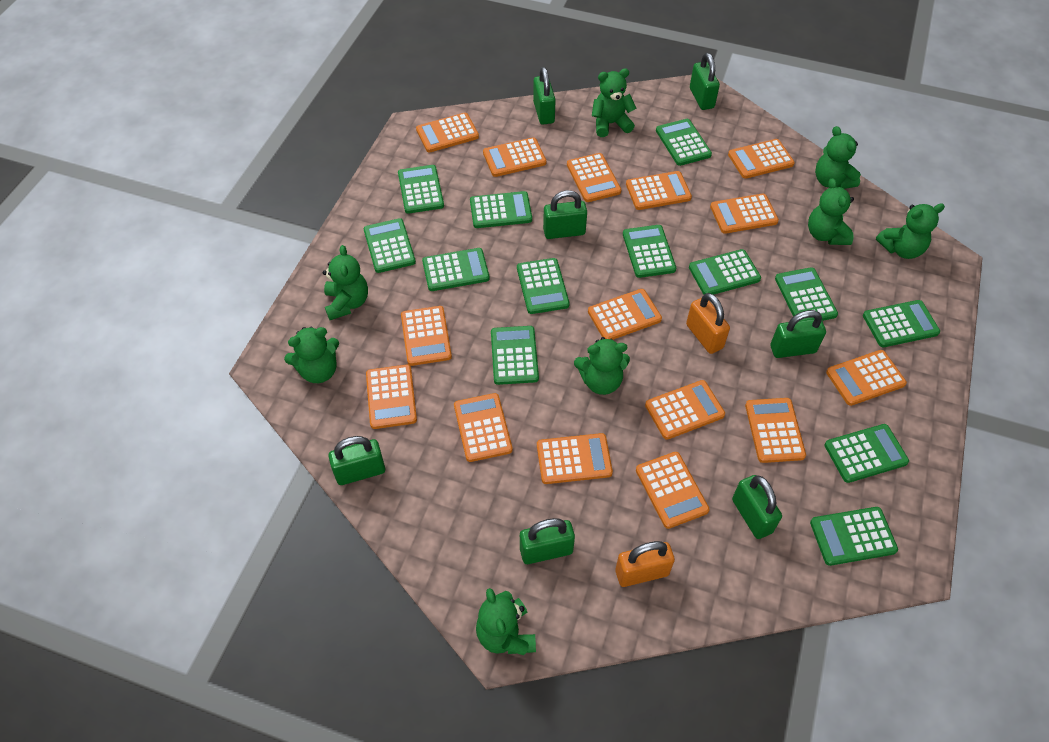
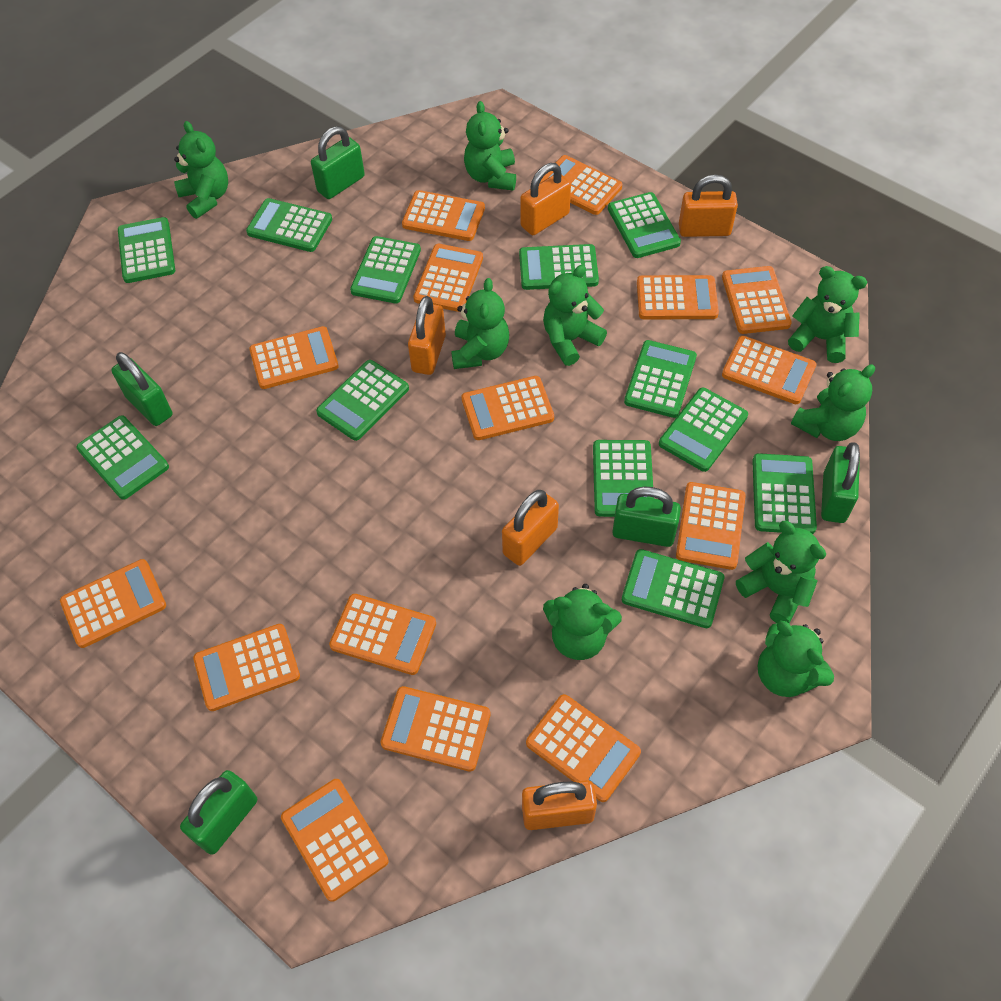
green calculator: [363,218,416,273] [398,165,444,214] [422,248,490,291] [470,191,532,228] [491,326,539,385] [517,258,570,314] [623,225,676,278] [656,119,712,166] [689,249,761,295] [775,267,838,321] [810,507,898,566] [824,424,909,483] [863,300,940,347] = 13 -> [77,415,169,500] [118,217,175,283] [246,198,332,252] [316,360,409,441] [350,236,421,304] [519,244,599,290] [593,440,654,517] [608,192,681,258] [622,549,724,628] [624,340,697,418] [659,388,748,472] [752,453,817,534] = 12
green padlock: [328,436,385,485] [520,518,575,564] [533,67,556,125] [543,190,587,239] [690,53,720,110] [732,475,782,539] [770,310,826,358] = 7 -> [111,352,173,426] [180,770,257,855] [311,126,365,199] [612,487,681,547] [821,442,860,523] = 5
green teddy bear: [284,327,339,383] [323,245,368,320] [476,588,536,655] [574,337,630,395] [592,68,636,137] [808,178,854,245] [815,126,861,189] [876,203,945,259] = 8 -> [174,121,228,219] [451,278,509,369] [464,101,516,190] [543,265,607,366] [543,584,622,660] [736,521,826,623] [758,620,834,697] [788,266,867,363] [791,364,875,441] = 9
orange padlock: [615,541,675,587] [686,293,730,354] = 2 -> [408,296,446,375] [502,490,559,566] [520,163,571,235] [522,780,597,830] [679,174,738,237] = 5

